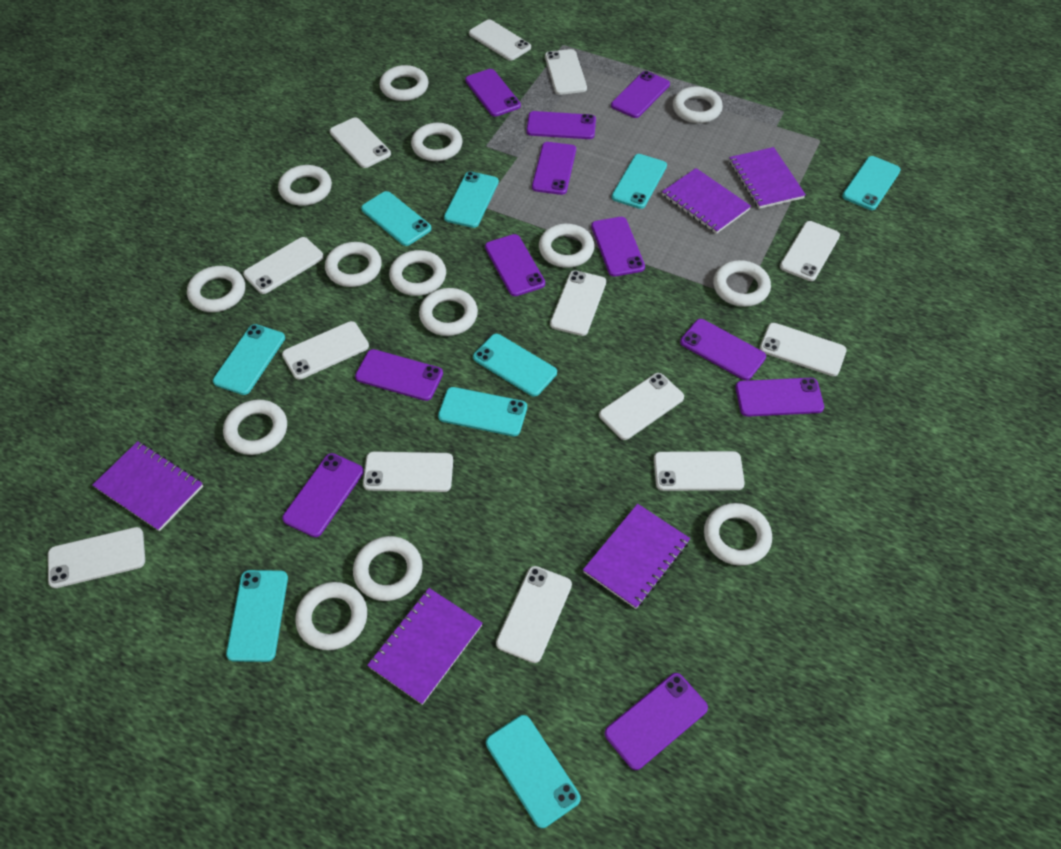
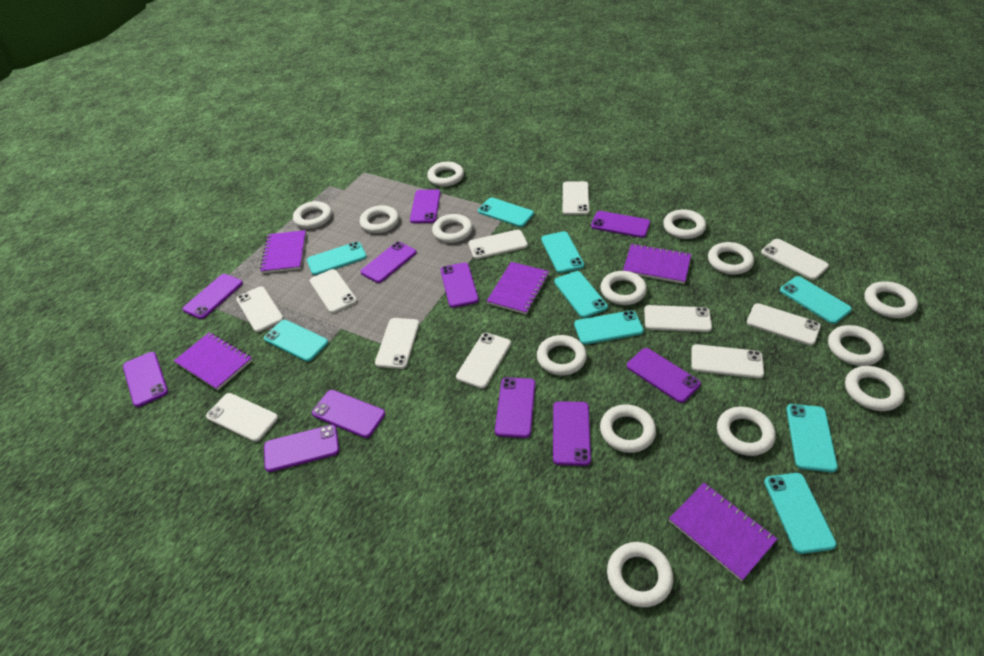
white phone: [48,527,145,588] [243,237,324,294] [282,321,369,380] [330,117,391,168] [363,451,453,492] [469,19,531,61] [496,566,572,663] [545,49,587,95] [550,270,606,336] [599,373,684,440] [654,451,745,491] [760,323,847,376] [780,221,840,281] = 13 -> [206,393,278,442] [236,286,283,332] [310,269,357,313] [375,318,419,369] [456,333,511,389] [468,230,528,259] [563,181,589,215] [644,305,712,332] [691,344,764,379] [747,303,821,346] [761,239,829,280] = 11

